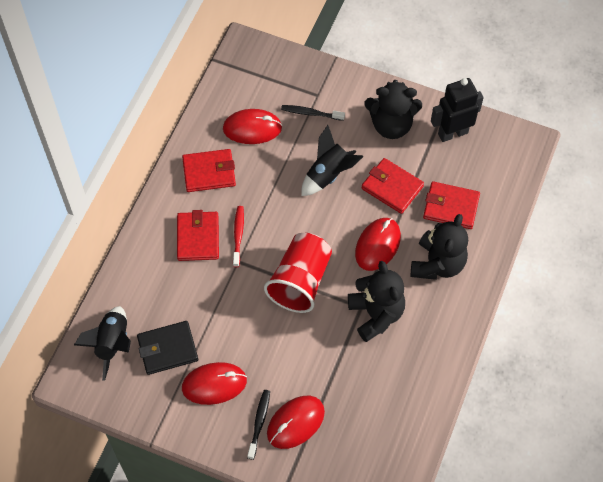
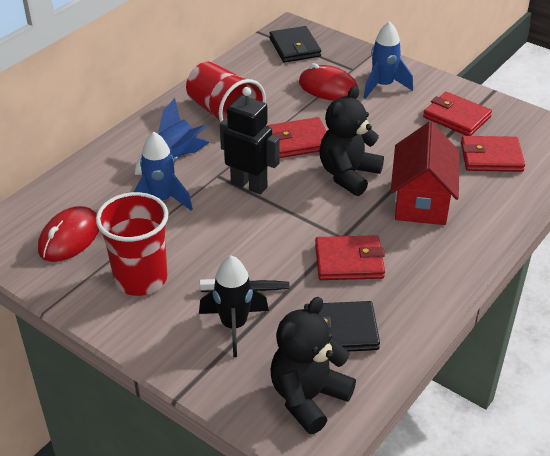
black rocket: [74,306,131,381] [301,125,364,196] = 2 -> [199,255,269,357] = 1
black teddy bear: [348,261,405,342] [364,80,422,139] [411,214,468,280] = 3 -> [271,297,356,434] [319,86,384,196] = 2
black toothbrush: [247,390,270,460] [281,105,345,121] = 2 -> [200,279,290,292] = 1
black wallet: [137,321,198,375] = 1 -> [269,26,321,63] [304,301,380,351] = 2
blue rocket: none = 0 -> [134,98,210,175] [134,132,193,211] [363,21,413,99] = 3
red cup: [264,233,332,313] = 1 -> [96,192,169,296] [186,61,266,123] = 2
red house: none = 0 -> [391,121,459,225] = 1
red mouse: [182,362,247,405] [223,109,282,144] [267,396,325,449] [355,218,401,271] = 4 -> [38,206,99,262] [299,63,358,101] = 2
red toothbrush: [233,206,244,267] = 1 -> none = 0

